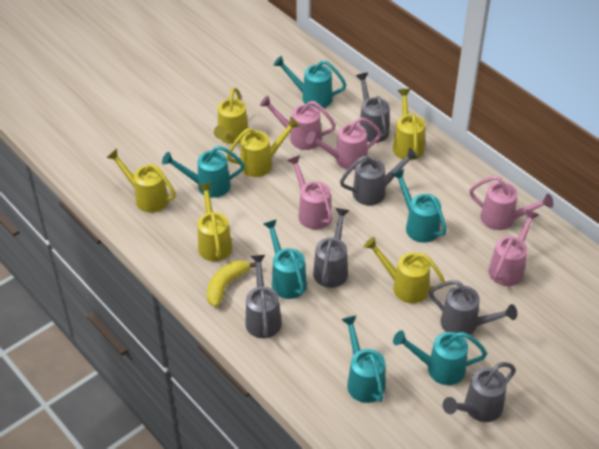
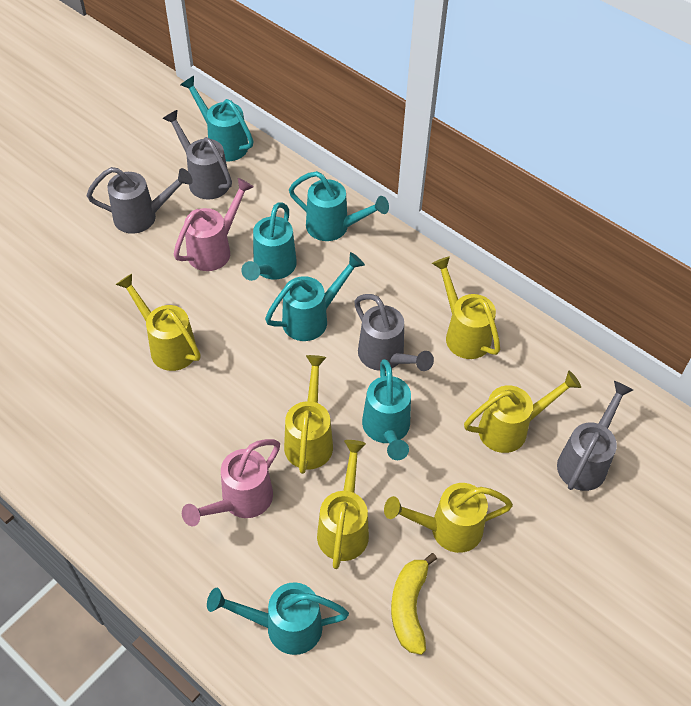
grey watering can: [245,255,282,338] [313,208,350,288] [340,148,418,205] [356,73,390,143] [429,280,517,335] [443,362,516,422] = 6 -> [87,167,193,234] [162,110,232,199] [354,294,434,371] [557,381,633,491] = 4
pink watering can: [260,96,336,150] [287,155,332,229] [306,117,382,170] [469,176,554,230] [488,209,539,286] = 5 -> [174,178,253,271] [182,439,280,526] = 2

